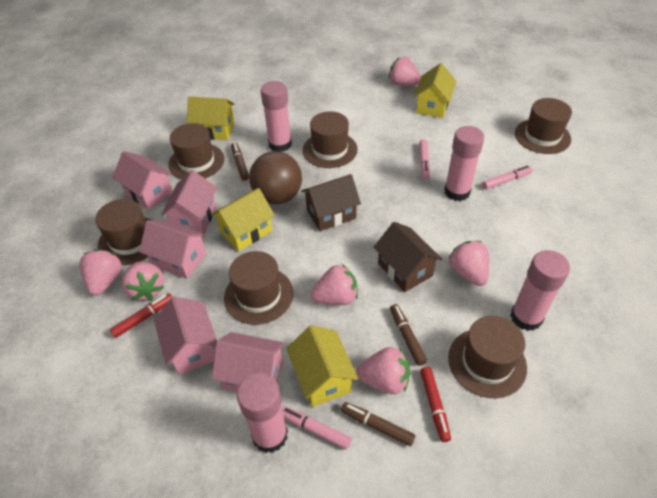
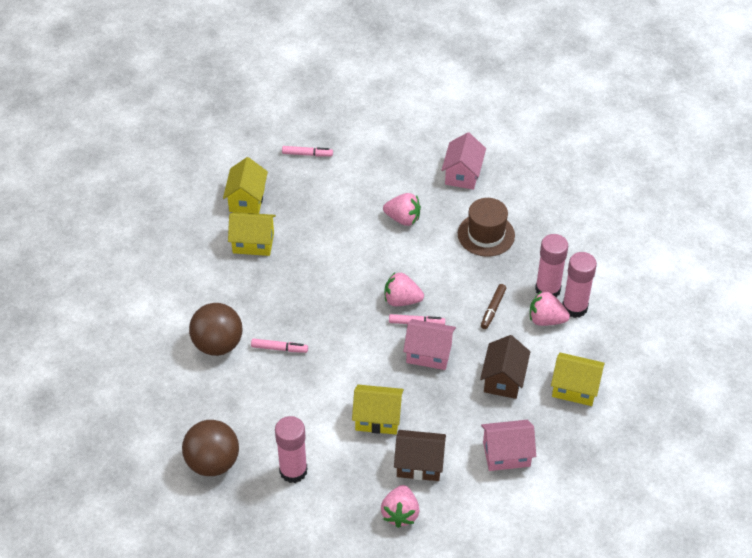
brown ball: [249,151,302,204] = 1 -> [182,420,239,476] [189,303,242,356] = 2
brown hat: [95,199,151,265] [168,123,224,179] [224,251,293,325] [303,111,358,168] [448,316,527,398] [515,98,572,154] = 6 -> [458,198,515,257] = 1
brown marker: [231,143,249,181] [341,402,415,446] [390,304,427,366] = 3 -> [481,284,506,329] = 1
pink glue stick: [237,373,288,453] [261,81,292,152] [444,126,484,201] [510,250,570,331] = 4 -> [275,416,307,483] [535,234,568,298] [563,252,597,318] = 3
pink house: [112,151,173,210] [139,220,206,279] [154,297,217,375] [161,170,217,234] [212,332,285,392] = 5 -> [403,319,456,370] [441,132,486,190] [481,420,536,471] = 3
pink strawberry: [80,249,122,296] [122,261,164,301] [310,264,358,305] [356,347,410,394] [388,57,421,86] [449,241,489,286] = 6 -> [381,485,420,528] [383,193,421,226] [385,272,424,306] [530,291,570,326] = 4
red marker: [110,293,172,338] [420,367,451,442] = 2 -> none = 0

